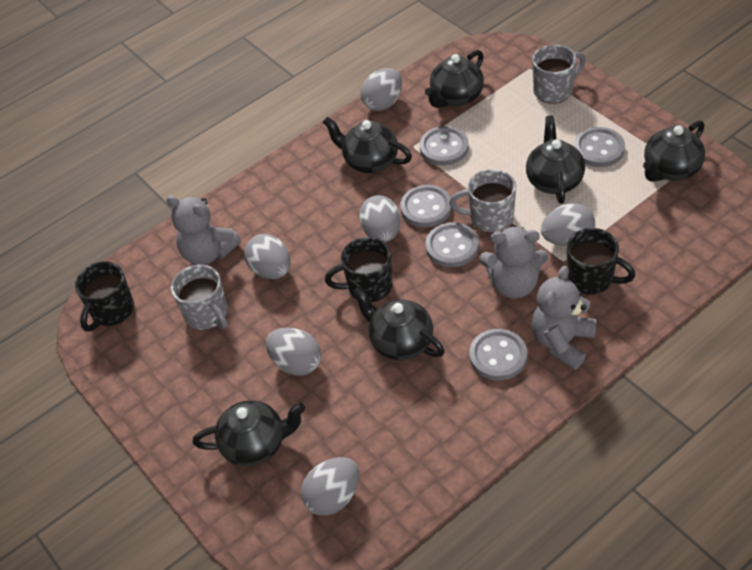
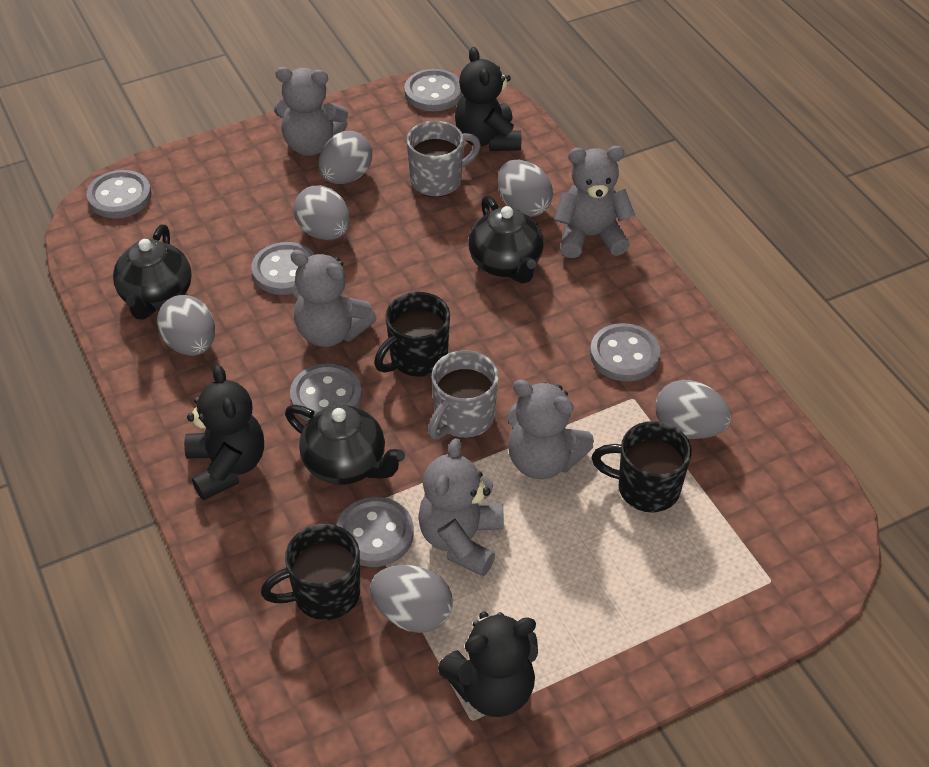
black teapot: [193,400,305,466] [323,117,412,173] [353,287,445,360] [425,50,484,108] [526,115,585,204] [643,120,705,182] = 6 -> [113,225,192,319] [285,405,405,485] [468,195,544,284] = 3
black teddy bear: none = 0 -> [184,365,264,500] [438,611,538,717] [455,47,521,151] = 3
grey button: [400,185,452,228] [420,126,469,166] [425,222,479,267] [470,329,527,380] [574,127,625,167] = 5 -> [87,170,151,218] [252,242,315,295] [290,363,362,421] [336,497,414,567] [404,69,462,111] [590,323,660,381] = 6
grey mug: [171,265,228,330] [449,169,516,233] [532,45,586,104] = 3 -> [406,121,481,197] [428,350,499,439] = 2
grey teddy bear: [166,196,241,265] [479,226,548,298] [532,266,597,370] = 3 -> [274,67,348,156] [290,250,377,347] [418,438,504,576] [508,379,594,479] [554,146,635,258] = 5

